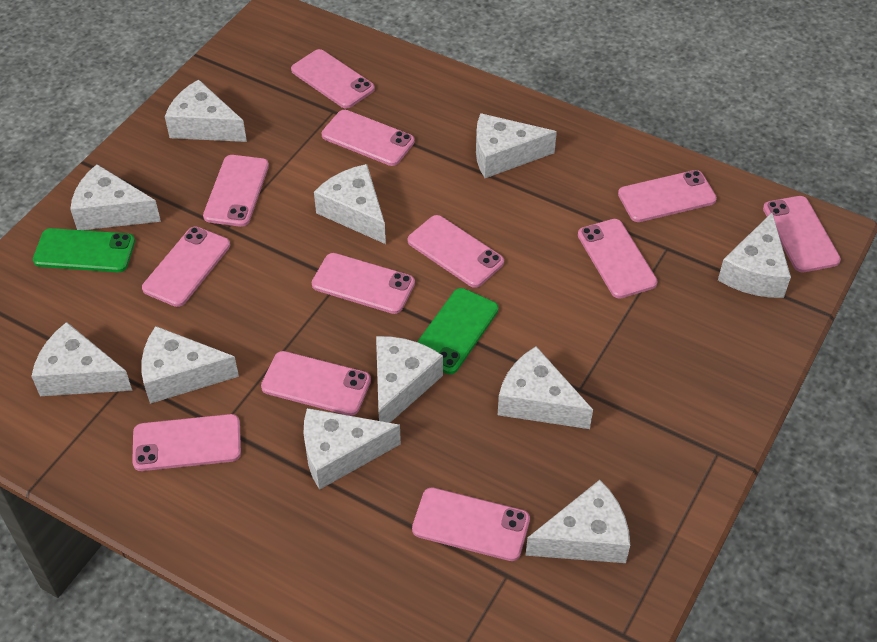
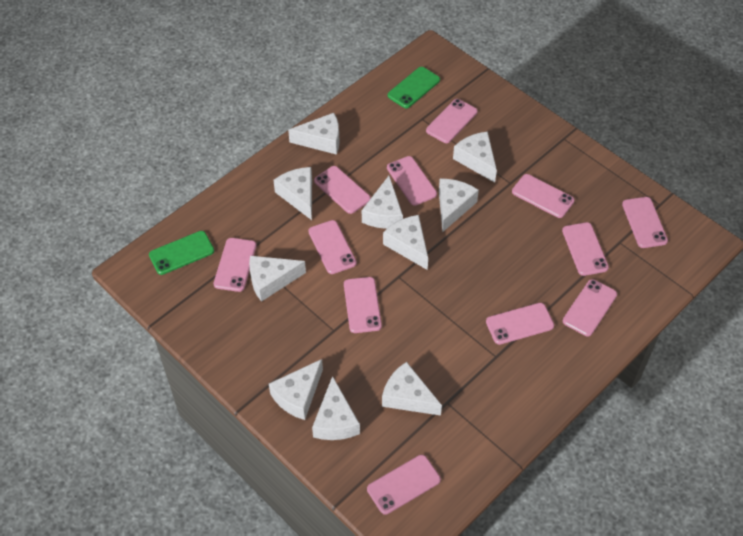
white cheese: [31,322,132,396] [70,164,161,230] [141,326,239,404] [165,79,247,142] [304,408,401,490] [314,164,386,244] [376,336,443,423] [476,113,557,178] [498,346,593,429] [525,480,630,563] [718,213,791,298] = 11 -> [249,256,306,302] [269,359,323,420] [273,167,312,220] [288,113,340,155] [312,376,360,440] [362,176,403,229] [382,362,442,416] [383,215,428,270] [439,179,479,232] [453,132,497,183] = 10

